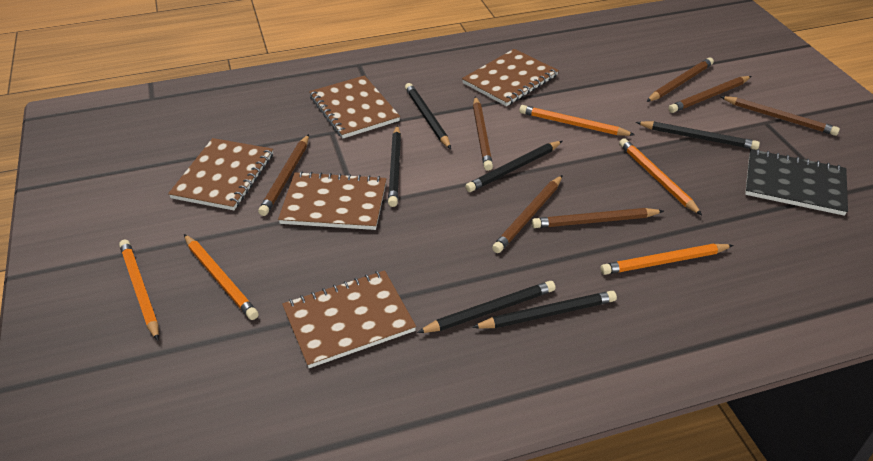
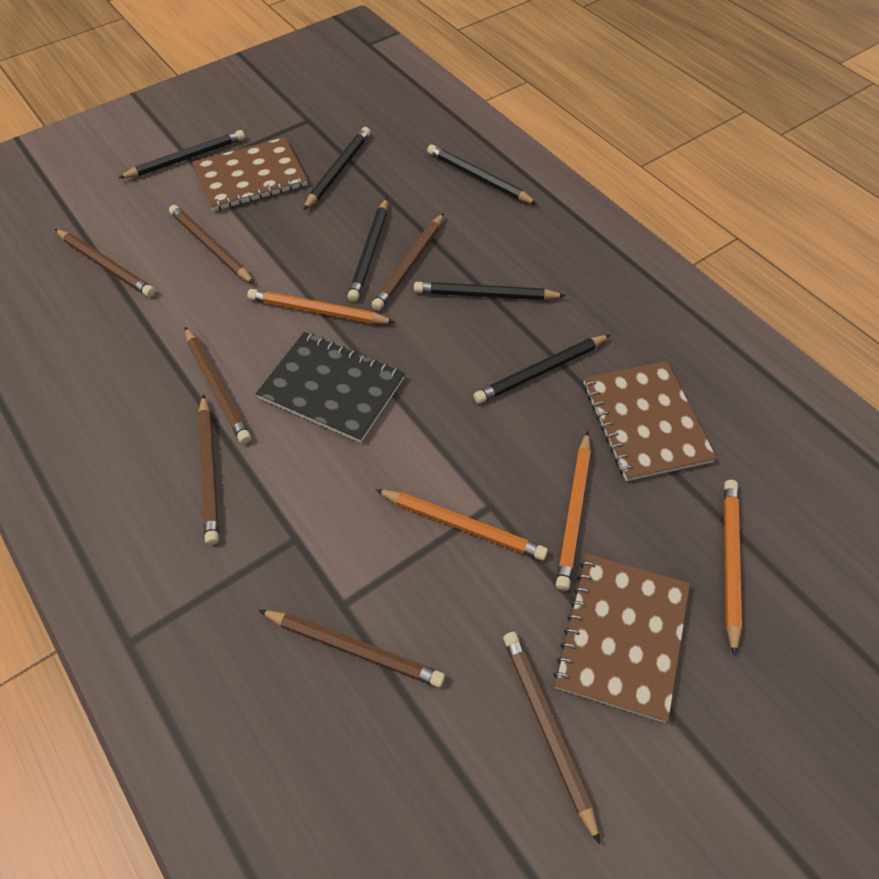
brown notebook: [168,138,273,210] [278,171,387,230] [282,270,416,368] [309,75,400,139] [462,49,559,106] = 5 -> [192,137,308,211] [553,554,690,723] [583,361,717,481] = 3
orange pencil: [119,239,159,341] [184,234,259,320] [519,105,635,136] [600,244,734,275] [619,138,702,215] = 5 -> [247,289,395,324] [375,489,548,560] [556,431,591,591] [724,480,742,657] = 4

